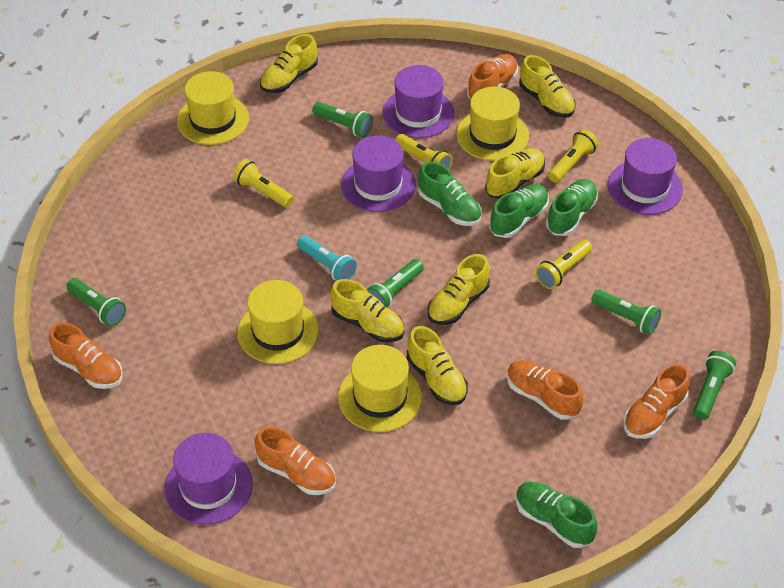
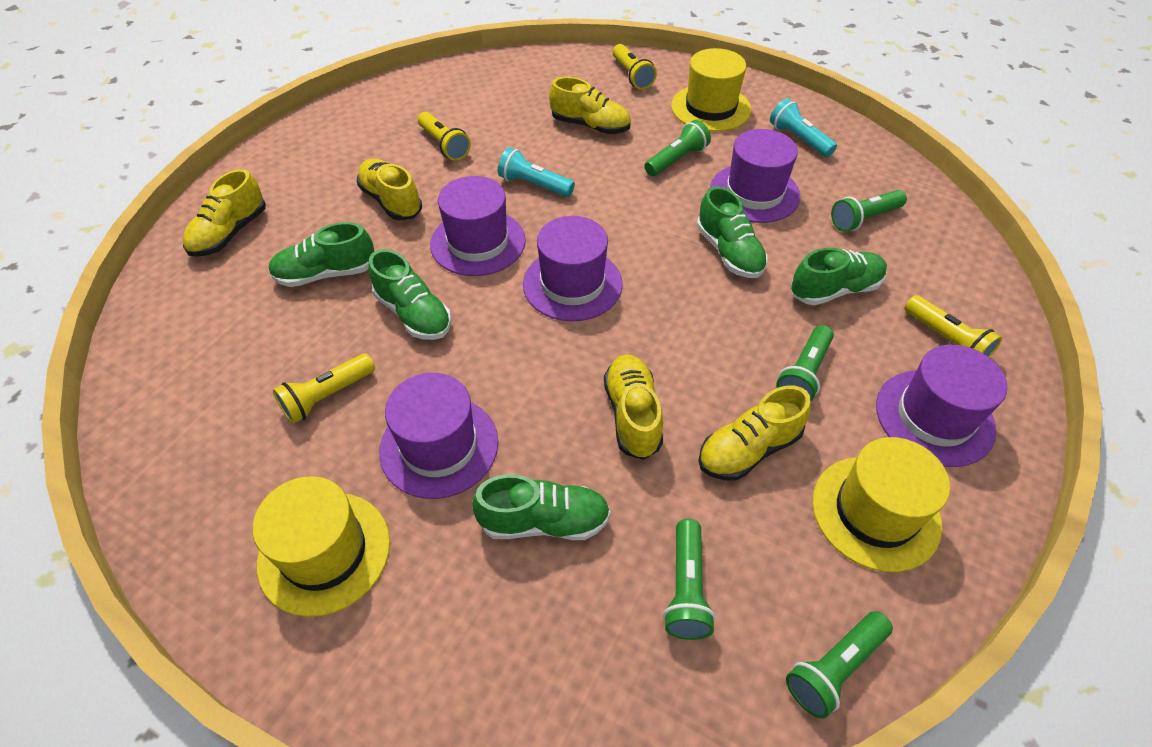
green shoe: [418,162,482,226] [489,184,549,238] [516,482,598,548] [546,179,598,236] = 4 -> [268,222,374,287] [369,249,452,340] [472,474,610,540] [697,186,768,278] [791,248,887,305] = 5
orange shoe: [49,323,123,389] [255,427,336,495] [467,54,518,100] [507,360,584,420] [623,363,690,439] = 5 -> none = 0
purple hat: [164,433,253,525] [341,135,416,212] [383,65,454,138] [608,138,683,215] = 4 -> [379,373,498,499] [430,176,526,276] [523,216,623,321] [710,129,800,223] [876,344,1008,467] = 5
turquoise flashlight: [297,235,357,281] = 1 -> [498,148,575,197] [770,98,837,157] = 2
yellow hat: [177,71,249,145] [237,280,319,364] [338,345,422,432] [456,86,529,161] = 4 -> [253,476,390,617] [671,48,751,132] [812,437,950,572] = 3
yellow shoe: [260,34,318,93] [330,279,404,342] [407,326,468,405] [428,254,490,325] [485,148,545,199] [519,55,576,118] = 6 -> [182,169,266,257] [357,159,422,220] [549,77,631,134] [604,354,663,460] [698,386,811,481] = 5

